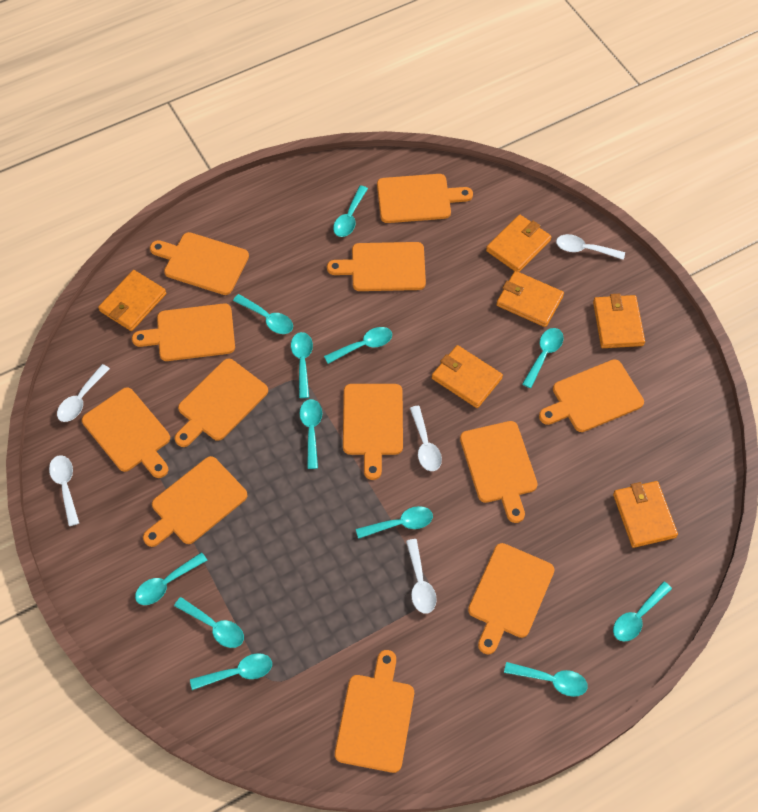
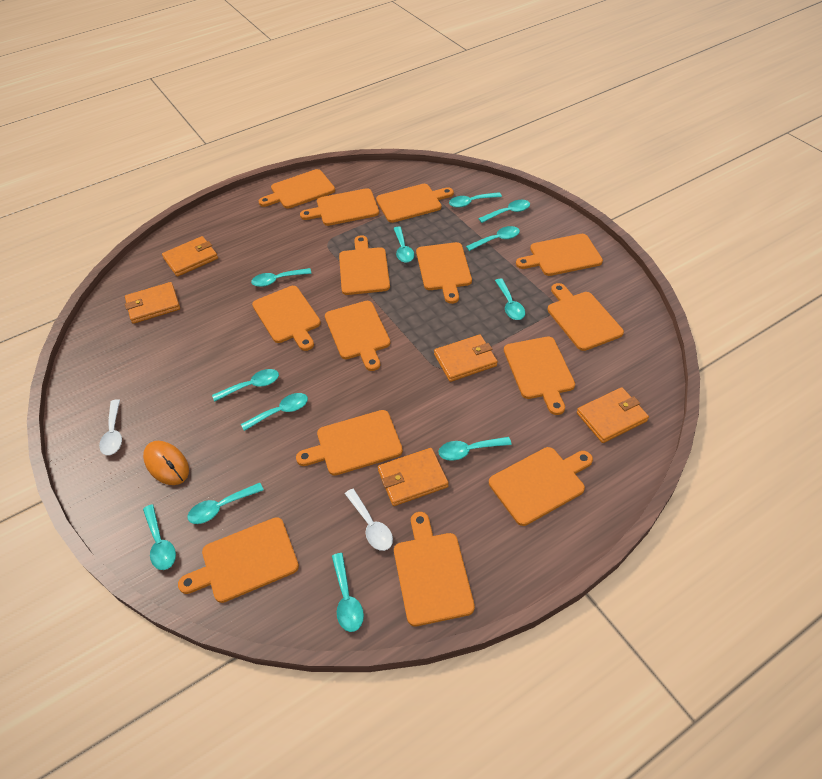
orange cutting board: [82,387,170,478] [132,304,235,361] [143,456,247,547] [150,232,249,295] [175,359,268,447] [327,242,426,291] [335,650,414,773] [343,384,403,480] [377,174,473,223] [460,421,538,523] [468,543,555,654] [539,359,644,432] = 12 -> [178,517,299,603] [252,286,321,351] [259,169,335,209] [296,410,403,476] [300,188,379,226] [325,301,390,371] [339,235,390,295] [376,184,454,223] [394,512,475,626] [416,242,472,304] [489,447,593,526] [504,337,575,415] [516,234,603,276] [548,283,624,351] = 14
orange mouse: none = 0 -> [143,441,189,485] = 1
orange wallet: [98,270,166,331] [432,345,503,408] [486,215,551,272] [496,271,564,327] [593,294,645,348] [613,481,678,548] = 6 -> [125,282,180,324] [162,236,218,277] [378,448,448,506] [434,334,498,382] [577,387,649,443] = 5
white spoon: [49,455,79,526] [57,364,110,422] [406,539,437,614] [410,406,442,471] [556,234,625,260] = 5 -> [99,399,122,455] [345,489,393,551] = 2

